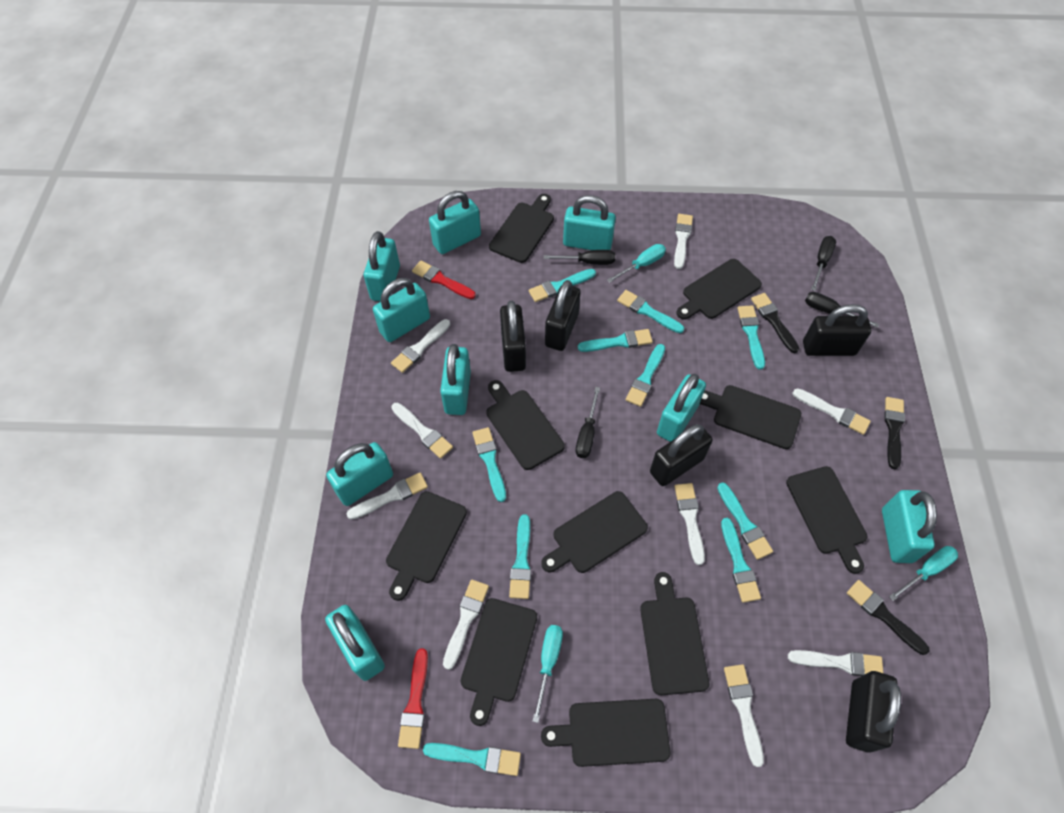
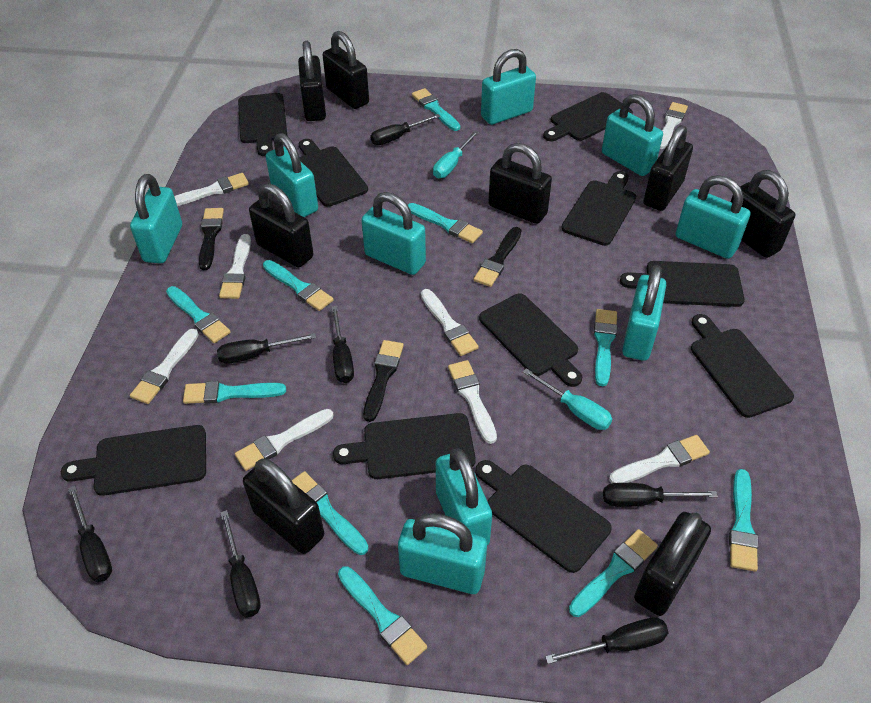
black padlock: [500,301,526,372] [545,280,581,351] [650,424,712,486] [803,304,871,356] [846,671,901,753] = 5 -> [243,458,324,554] [249,184,314,268] [298,41,326,121] [322,31,369,109] [488,143,552,224] [634,512,711,616] [643,125,693,211] [730,170,795,258] = 8
black screwdriver: [544,250,615,265] [576,387,600,458] [805,292,879,328] [811,236,836,291] = 4 -> [68,485,112,582] [217,333,316,364] [220,510,261,617] [331,306,354,383] [370,114,440,145] [545,617,669,664] [603,483,718,507] = 7
red brush: [398,648,428,749] [412,261,476,299] = 2 -> none = 0
turquoise screwdriver: [532,625,563,723] [607,244,666,283] [889,546,958,601] = 3 -> [433,131,479,178] [523,368,612,430] = 2
white brush: [347,472,428,520] [391,319,450,373] [391,403,453,459] [443,579,489,670] [674,214,693,269] [675,483,705,565] [724,664,764,767] [788,650,883,676] [793,388,871,435] = 9 -> [130,329,199,404] [174,173,249,206] [219,234,251,299] [235,409,334,471] [421,289,479,356] [448,360,497,444] [609,435,710,484] [660,102,688,149] = 8

